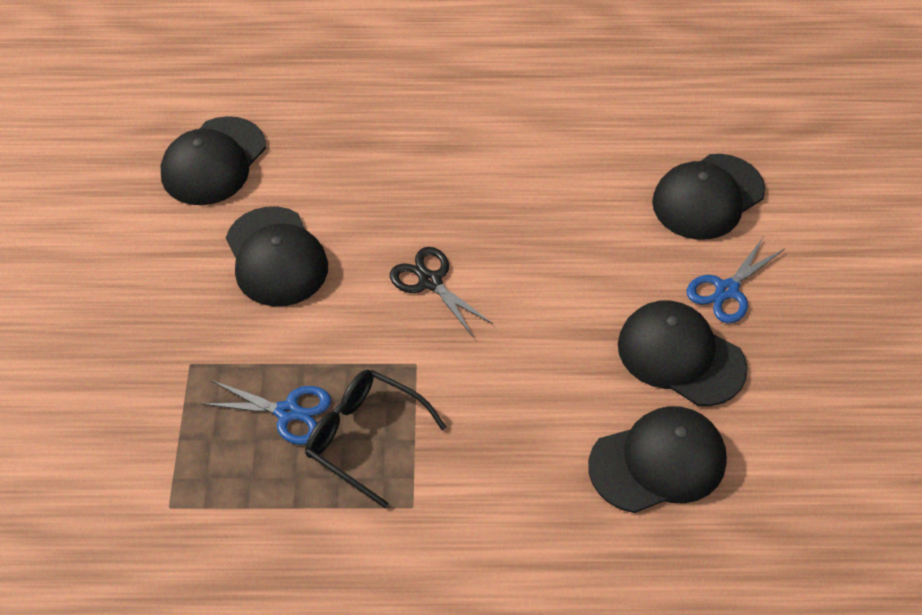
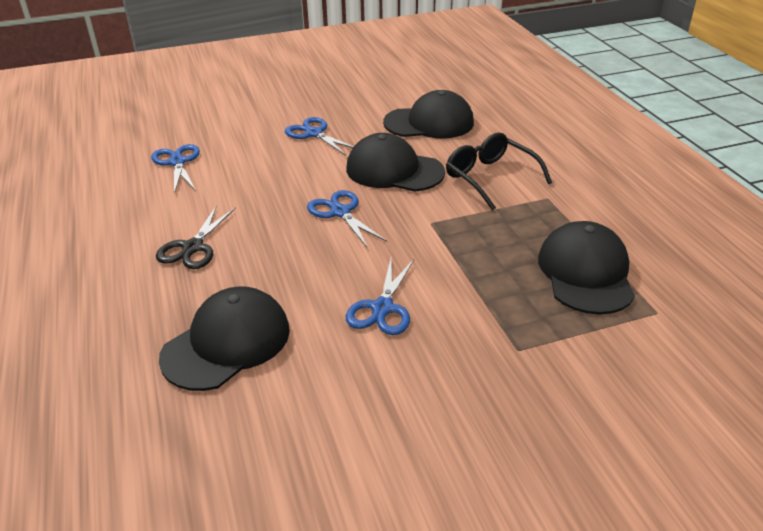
black cap: [161,116,266,205] [226,206,328,306] [588,406,727,513] [618,301,748,406] [652,154,765,240] = 5 -> [159,286,290,391] [346,133,445,192] [383,90,474,138] [538,221,635,315] = 4
blue scissors: [202,380,331,445] [687,238,785,323] = 2 -> [151,144,200,194] [285,117,354,156] [307,190,387,248] [346,259,414,335] = 4

